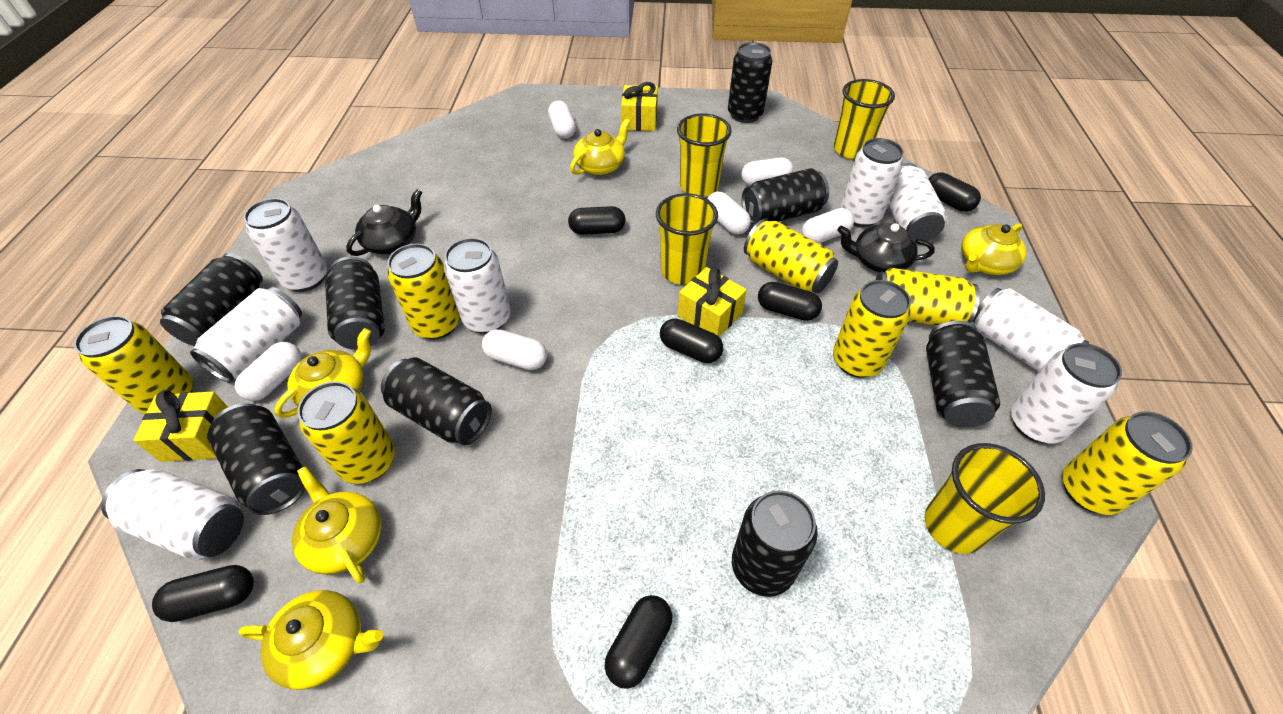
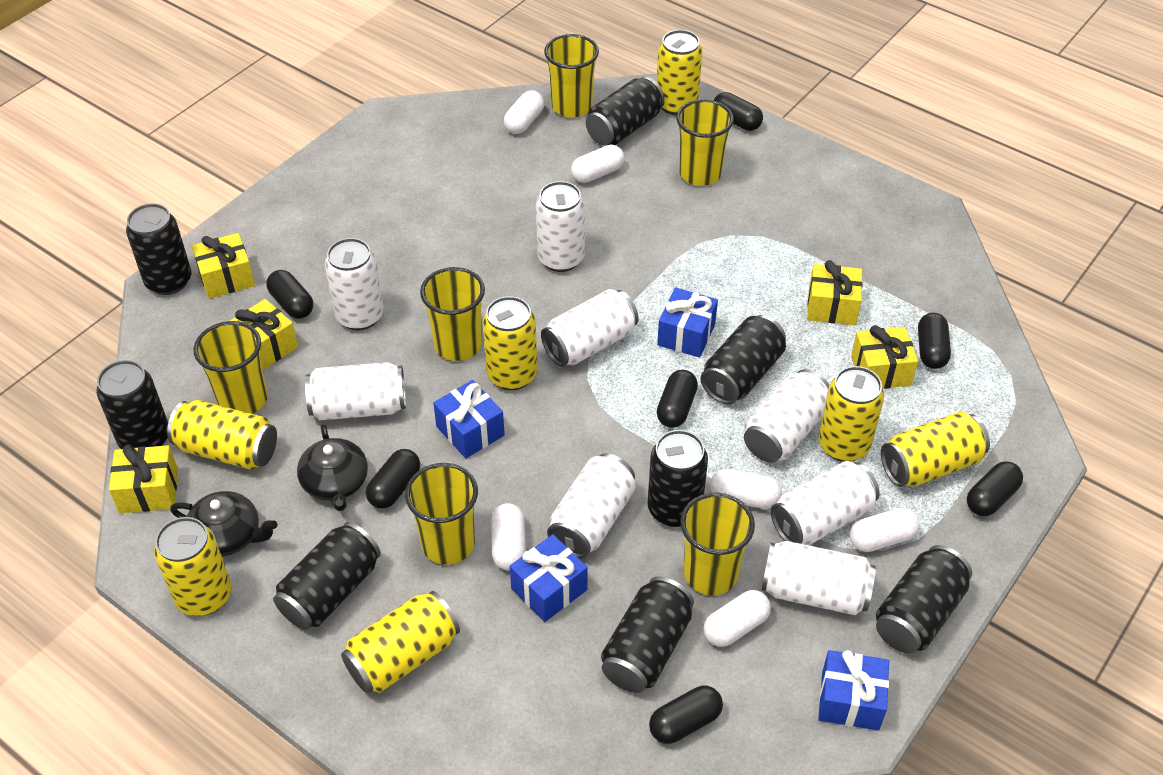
black capsule: [152,565,254,622] [568,206,626,235] [605,595,672,689] [660,319,723,363] [758,282,822,321] [929,173,981,212] = 6 -> [266,270,313,319] [366,449,420,509] [649,686,723,744] [657,370,698,428] [714,92,763,131] [918,313,951,369] [967,461,1023,516] = 7
blue gift: none = 0 -> [433,380,505,458] [510,534,588,622] [657,288,718,358] [818,650,889,731] = 4
yellow cup: [656,193,718,285] [677,113,732,197] [833,79,895,159] [925,443,1045,554] = 4 -> [193,321,268,414] [405,463,478,564] [420,267,485,361] [544,34,599,117] [676,99,734,186] [680,492,755,595] = 6
yellow gift: [133,390,228,462] [621,82,658,131] [678,267,747,337] = 3 -> [109,444,178,513] [192,233,255,299] [230,299,298,370] [807,260,863,325] [851,325,918,389] = 5
yellow teapot: [238,590,383,690] [274,328,371,418] [292,466,381,583] [570,119,630,175] [961,223,1026,275] = 5 -> none = 0

